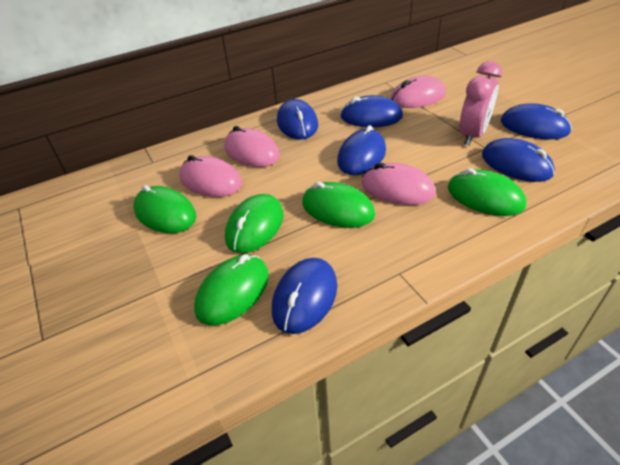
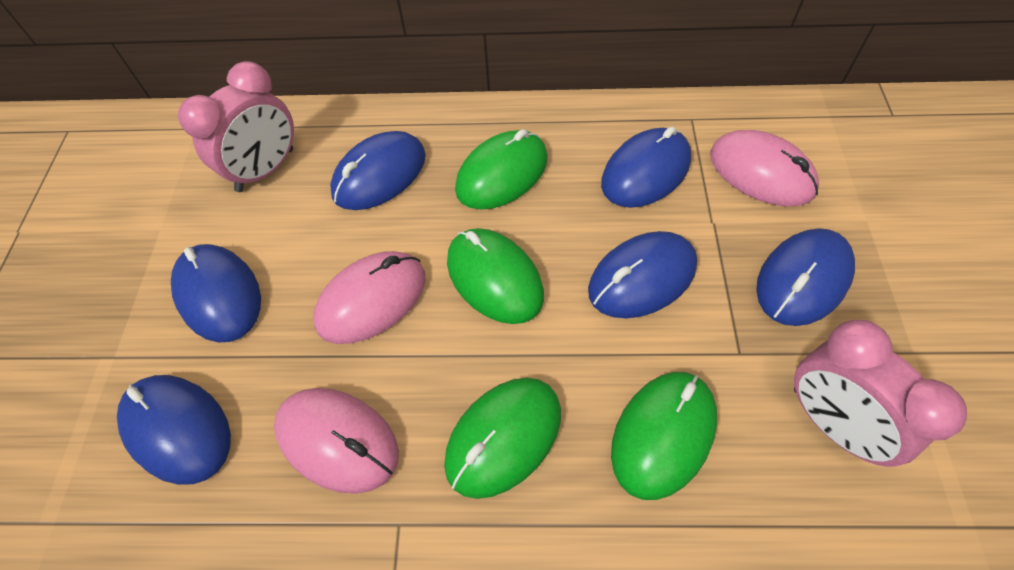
green mouse: [133,185,196,233] [194,254,269,325] [225,194,283,253] [302,182,375,228] [448,168,526,216] = 5 -> [444,378,561,499] [447,228,544,324] [455,129,548,209] [611,372,717,500] = 4
pink clock: [459,61,502,145] = 1 -> [178,61,294,192] [794,320,967,467] = 2
pink mouse: [179,155,242,197] [224,126,280,167] [362,163,436,205] [390,76,446,108] = 4 -> [274,388,399,494] [313,251,426,344] [710,130,819,206] = 3

